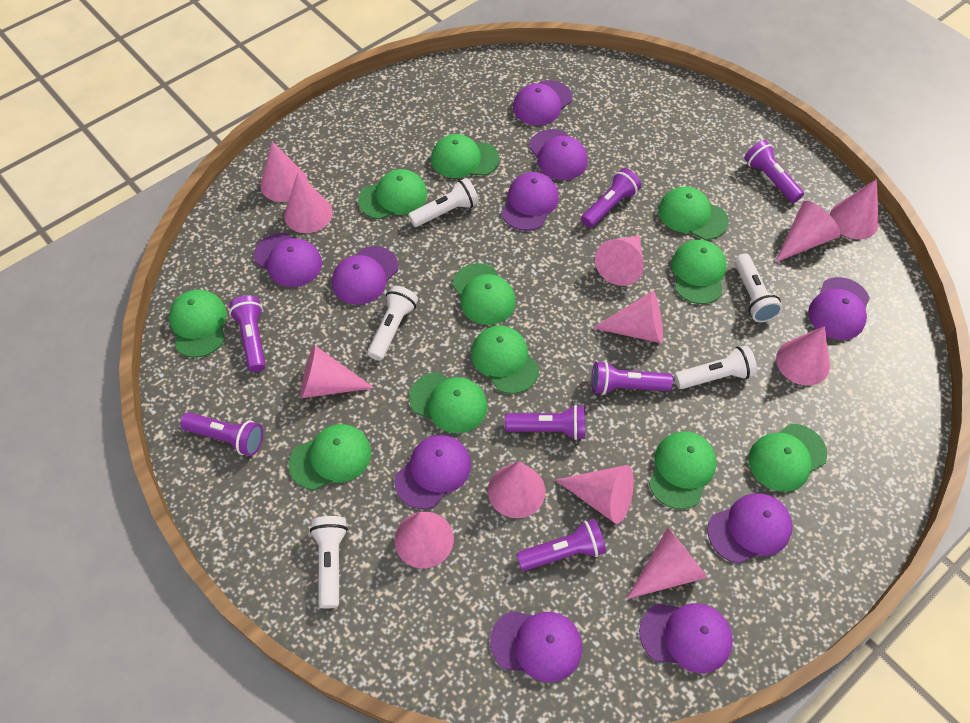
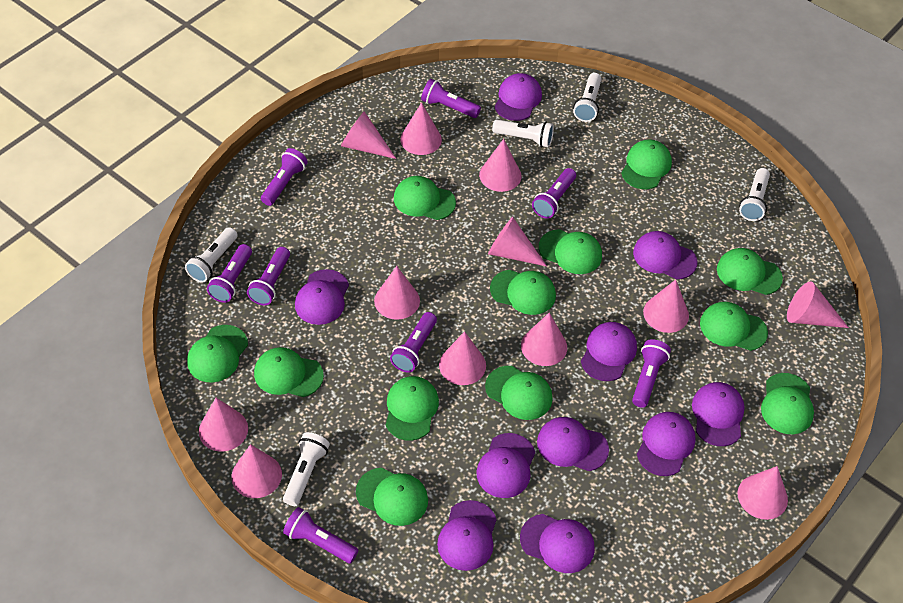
green cap: [169,289,227,358] [288,424,371,490] [358,169,427,219] [409,372,487,433] [431,134,499,178] [452,263,516,325] [471,326,539,394] [649,432,717,509] [658,186,728,240] [671,240,726,304] [748,424,827,492] = 11 -> [187,325,248,383] [254,347,324,397] [356,468,428,526] [386,376,439,441] [394,176,456,220] [485,366,553,420] [490,270,556,315] [539,229,602,274] [621,139,672,189] [700,302,768,351] [717,248,783,295] [761,373,814,434] = 12
purple flashlight: [180,412,263,456] [229,295,266,372] [505,405,585,440] [516,519,606,571] [581,168,641,228] [592,361,673,395] [744,140,804,203] = 7 -> [207,244,252,303] [247,247,290,305] [261,148,308,206] [283,507,358,563] [390,312,437,373] [421,79,481,118] [532,168,576,219] [632,339,671,408] = 8

